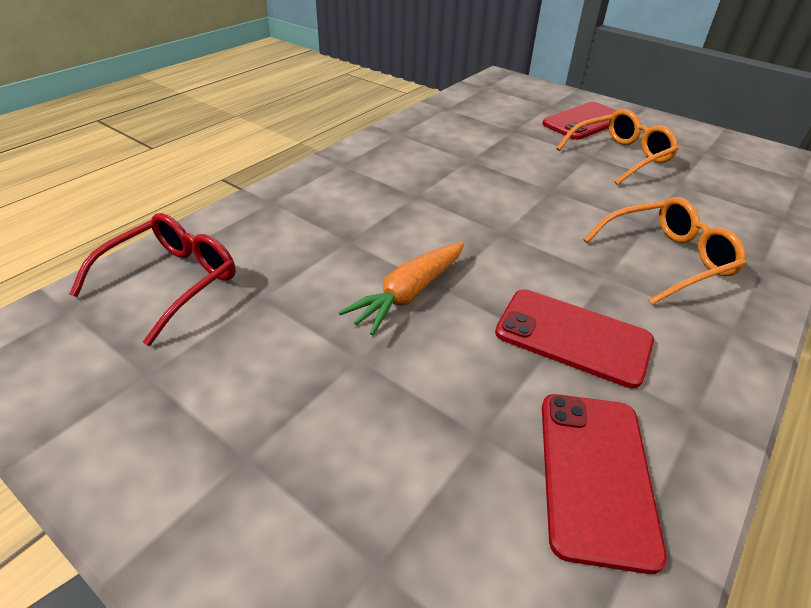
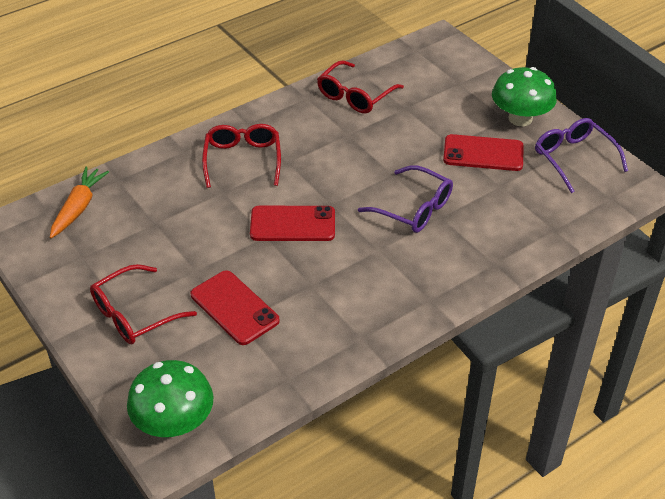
green mushroom: none = 0 -> [127,360,213,437] [492,67,557,126] = 2
orange glasses: [556,109,679,185] [583,197,746,305] = 2 -> none = 0
purple glasses: none = 0 -> [358,165,453,233] [535,118,628,193] = 2
red glasses: [69,213,236,346] = 1 -> [90,264,197,344] [202,124,281,188] [317,60,404,113] = 3

